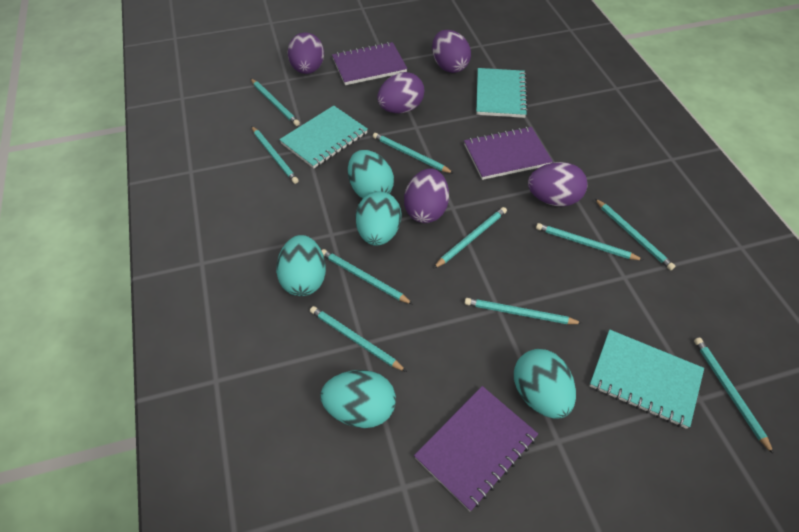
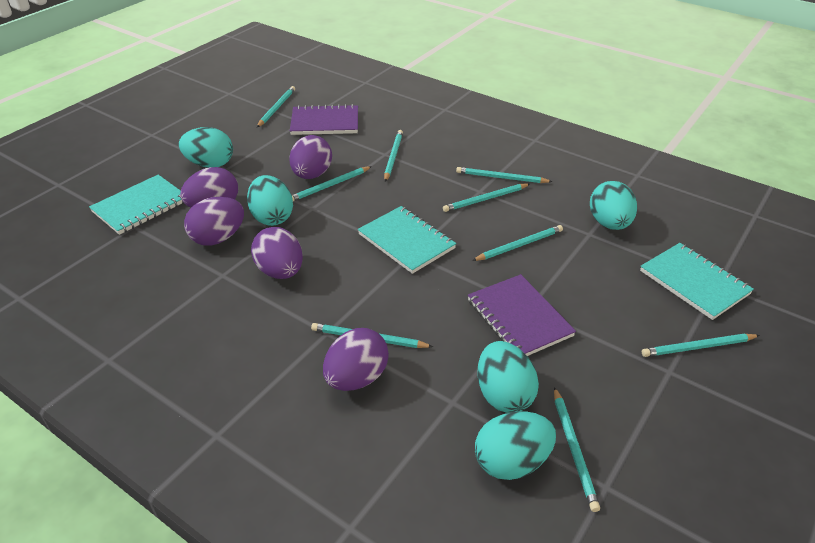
purple notebook: [332,42,407,85] [414,386,538,511] [464,127,553,180] = 3 -> [290,104,358,135] [468,274,576,356] = 2
turquoise pencil: [250,78,300,126] [251,126,299,184] [310,306,407,372] [322,249,413,304] [373,133,454,174] [433,207,507,269] [465,298,583,324] [536,223,643,260] [595,199,675,270] [694,337,774,454] = 10 -> [257,86,295,127] [292,166,372,201] [311,323,433,348] [384,130,403,182] [443,183,530,212] [456,167,553,183] [472,225,563,261] [554,387,600,512] [642,333,760,357] = 9

